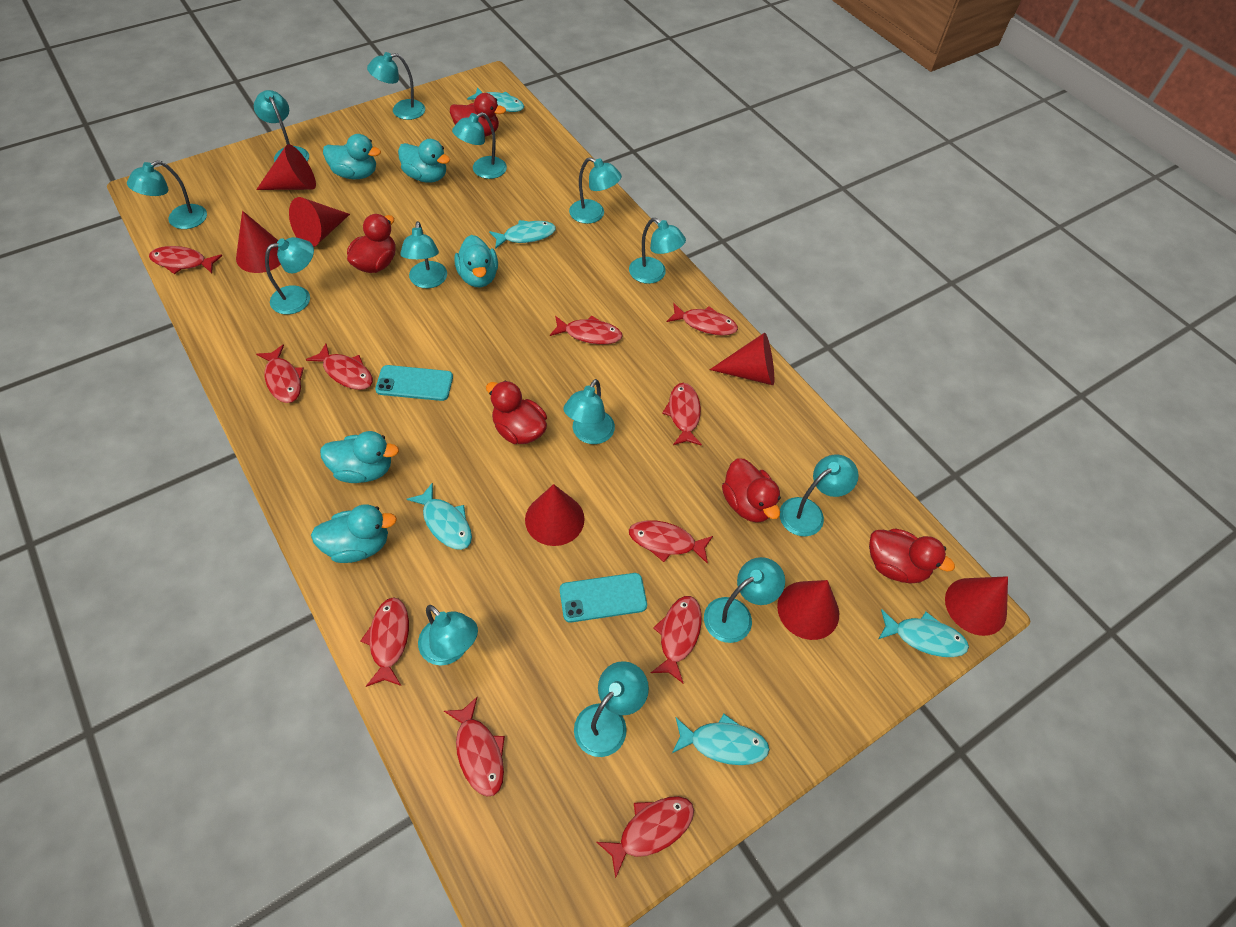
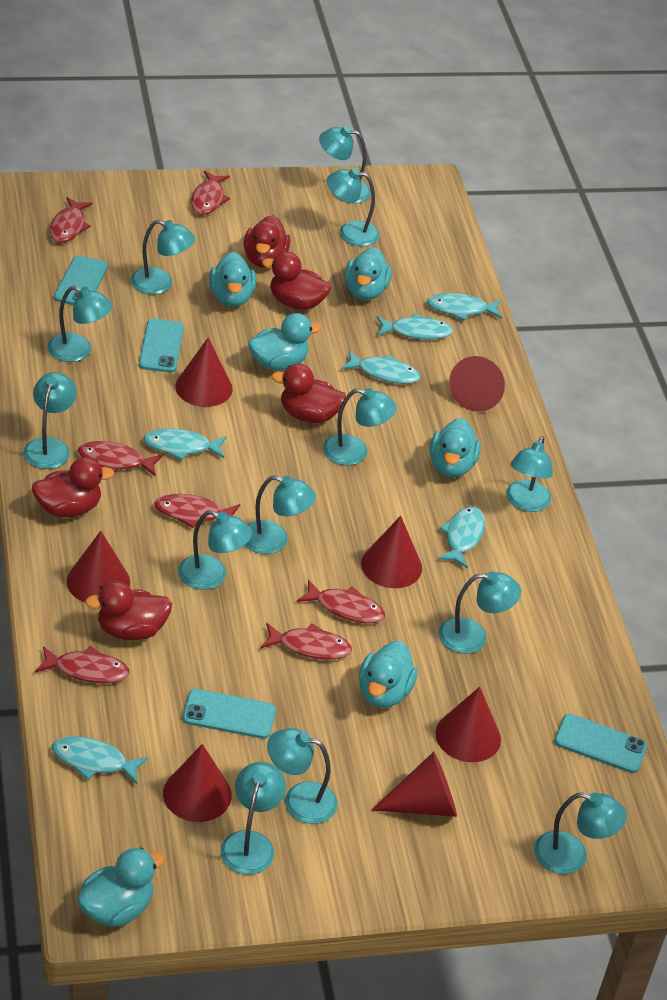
red fish: [149,246,222,274] [256,345,304,403] [306,343,373,390] [361,597,409,687] [444,697,505,797] [550,315,623,345] [597,796,694,878] [629,520,713,564] [651,596,702,684] [662,383,702,446] [667,303,738,336] = 11 -> [35,646,130,683] [50,197,93,243] [78,441,163,477] [154,494,240,528] [191,171,230,215] [261,623,352,660] [297,579,385,623] = 7
turquoise duck: [311,504,397,563] [320,431,399,483] [323,134,381,179] [398,139,450,183] [454,235,498,287] = 5 -> [77,847,165,927] [209,252,256,307] [248,313,321,370] [345,247,392,300] [359,641,418,708] [430,418,481,477] = 6
turquoise fish: [407,483,472,550] [467,87,524,112] [489,220,556,249] [672,714,770,765] [879,609,969,657] = 5 -> [52,736,148,784] [143,428,226,460] [341,350,421,384] [377,313,453,340] [427,293,502,321] [437,506,485,569] = 6
turquoise phone: [375,365,453,401] [560,573,647,623] = 2 -> [54,255,108,305] [139,318,184,373] [183,689,276,739] [554,714,647,773] = 4

